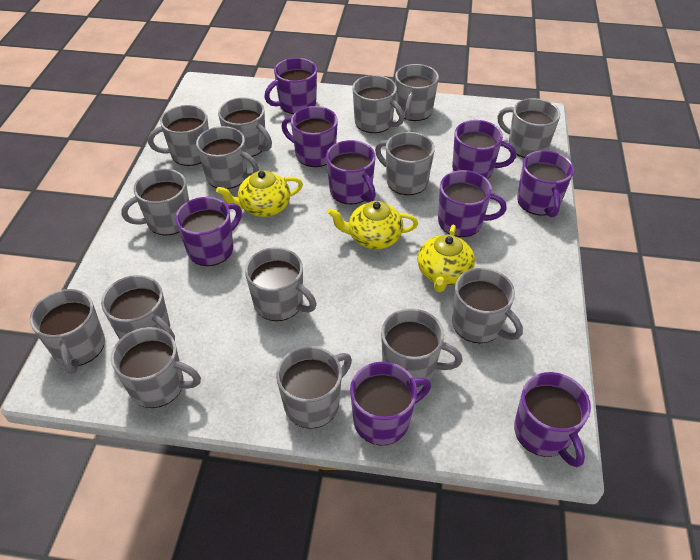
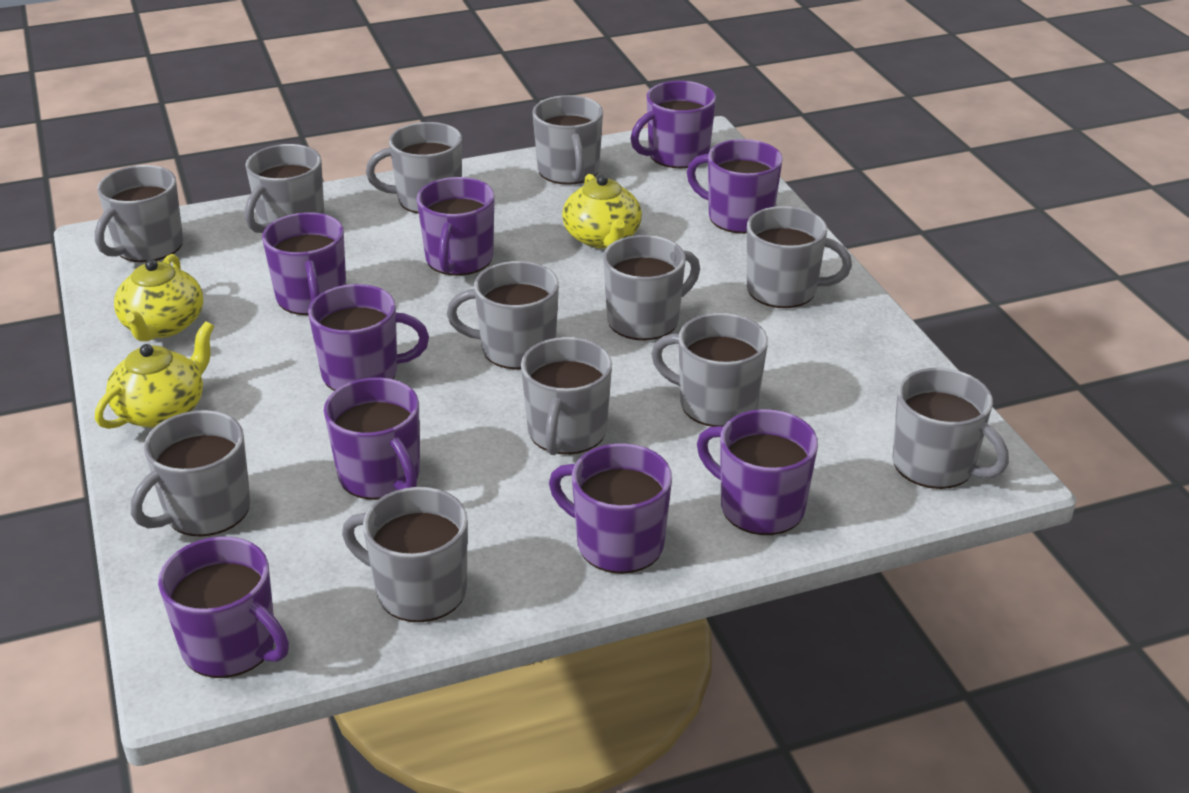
grey mug: [30,289,105,374] [101,275,175,341] [111,327,201,408] [121,169,189,235] [148,105,209,166] [196,126,259,189] [218,97,272,157] [245,247,316,321] [276,346,352,429] [352,75,404,133] [375,132,435,195] [381,308,463,387] [395,64,439,121] [452,268,523,343] [497,98,560,158] = 15 -> [95,165,183,262] [131,410,251,537] [245,144,324,233] [342,487,468,622] [366,122,462,214] [447,261,559,370] [521,337,612,455] [532,95,603,185] [603,235,700,340] [651,313,768,427] [747,206,852,308] [892,368,1009,489] = 12

